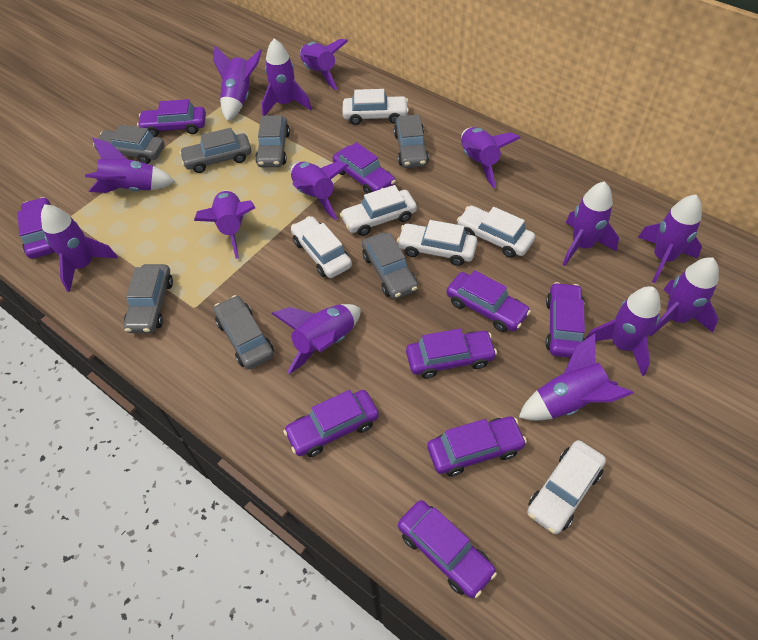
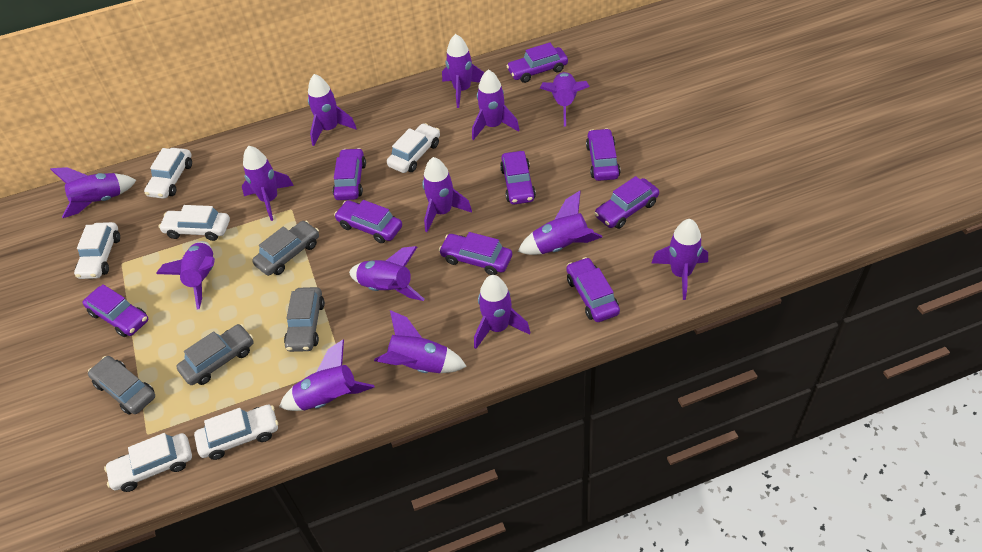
grey car: [93,125,165,164] [123,264,173,333] [179,128,251,173] [214,295,274,369] [255,115,290,167] [362,232,418,299] [394,115,429,168] = 7 -> [88,356,155,415] [176,324,253,385] [252,220,319,276] [284,287,325,352] = 4

